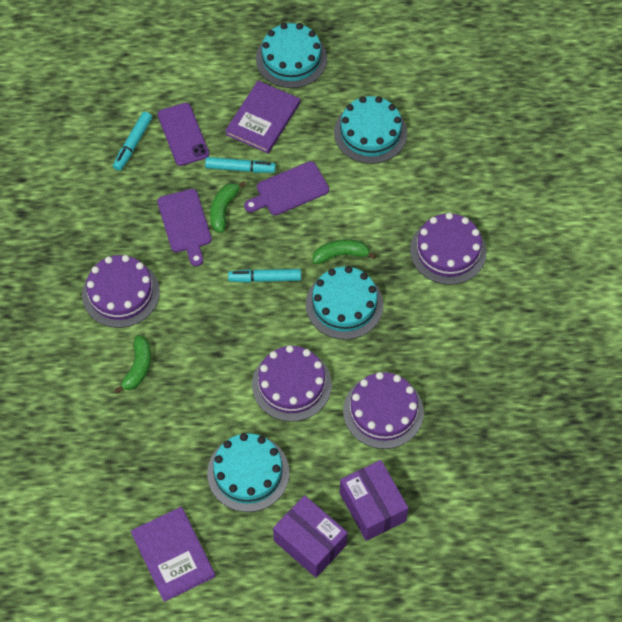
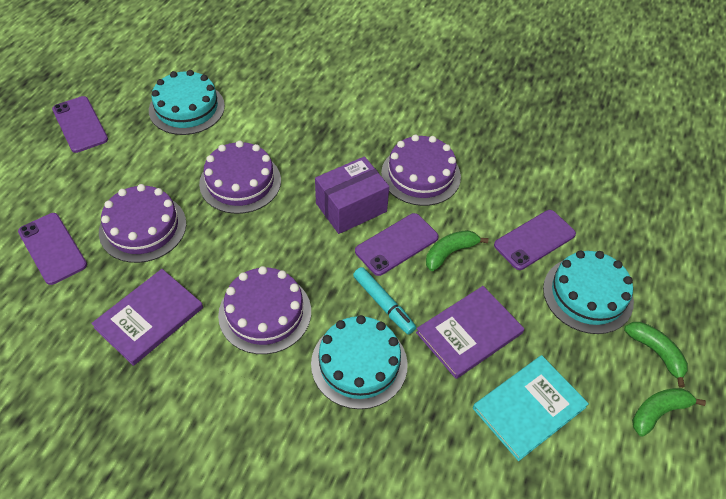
purple box: [273,495,348,578] [340,460,408,541] = 2 -> [315,156,389,234] = 1
purple cutting board: [157,189,212,266] [244,161,329,215] = 2 -> none = 0
purple phone: [158,103,209,166] = 1 -> [18,213,87,285] [52,96,108,153] [355,213,439,276] [494,210,576,270] = 4
turquoise book: none = 0 -> [473,355,589,461] = 1
turquoise cake: [207,433,289,512] [256,23,327,88] [306,266,383,340] [334,96,407,164] = 4 -> [149,70,225,135] [311,315,408,409] [543,251,634,334] = 3
turquoise marker: [113,112,152,171] [205,157,276,173] [228,269,301,283] = 3 -> [353,267,416,335] = 1

